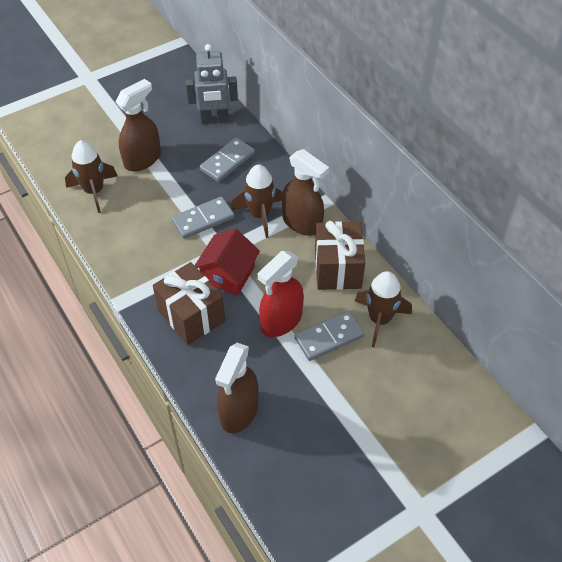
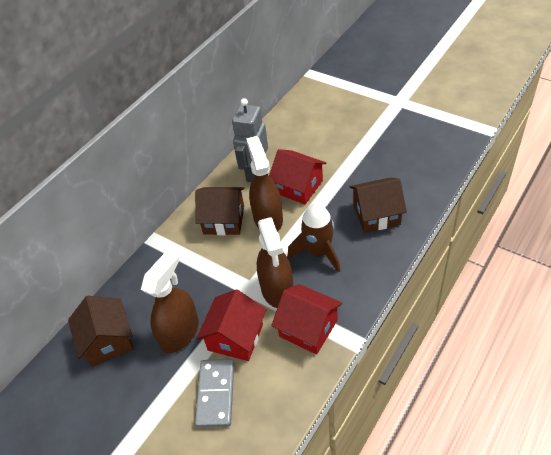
brown gift: [153,262,225,345] [315,221,365,290] = 2 -> none = 0
brown house: none = 0 -> [68,296,134,367] [195,187,245,235] [350,177,407,233] = 3
brown rocket: [65,140,117,213] [231,164,282,238] [355,271,412,348] = 3 -> [287,202,340,273] = 1
grey domino: [172,196,235,239] [200,138,255,182] [295,311,364,361] = 3 -> [195,359,234,428] = 1
red house: [195,228,260,296] = 1 -> [197,289,266,361] [269,149,327,204] [271,284,342,355] = 3
red spray bottle: [258,251,304,337] = 1 -> none = 0

